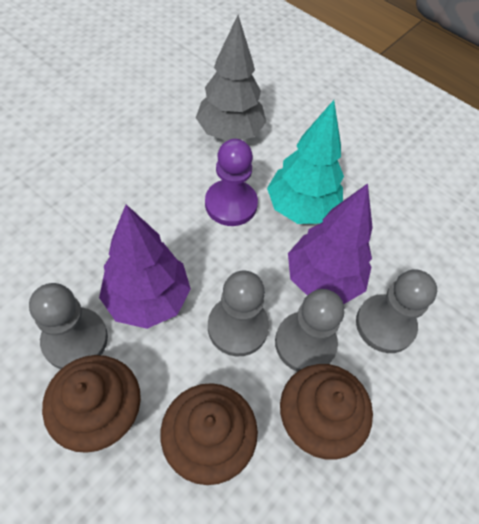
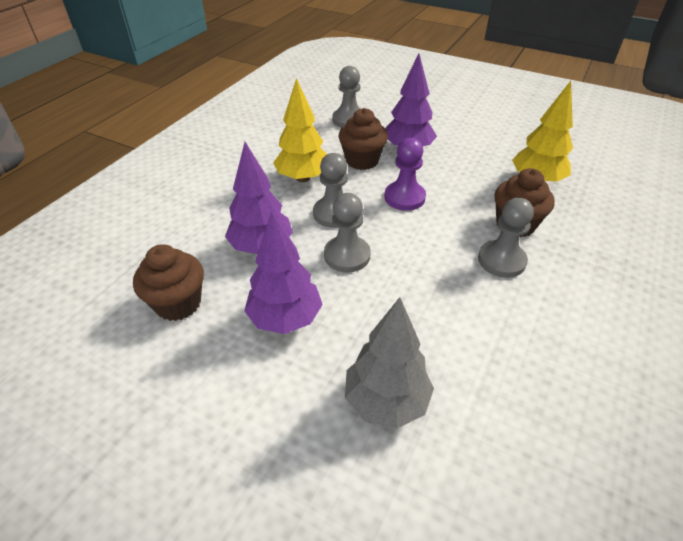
purple tree: [99,204,191,329] [288,183,373,304] = 2 -> [225,142,293,254] [244,211,323,334] [386,54,437,146] = 3
turquoise tree: [267,100,344,224] = 1 -> none = 0
yellow tree: none = 0 -> [273,78,327,182] [512,81,573,182] = 2

